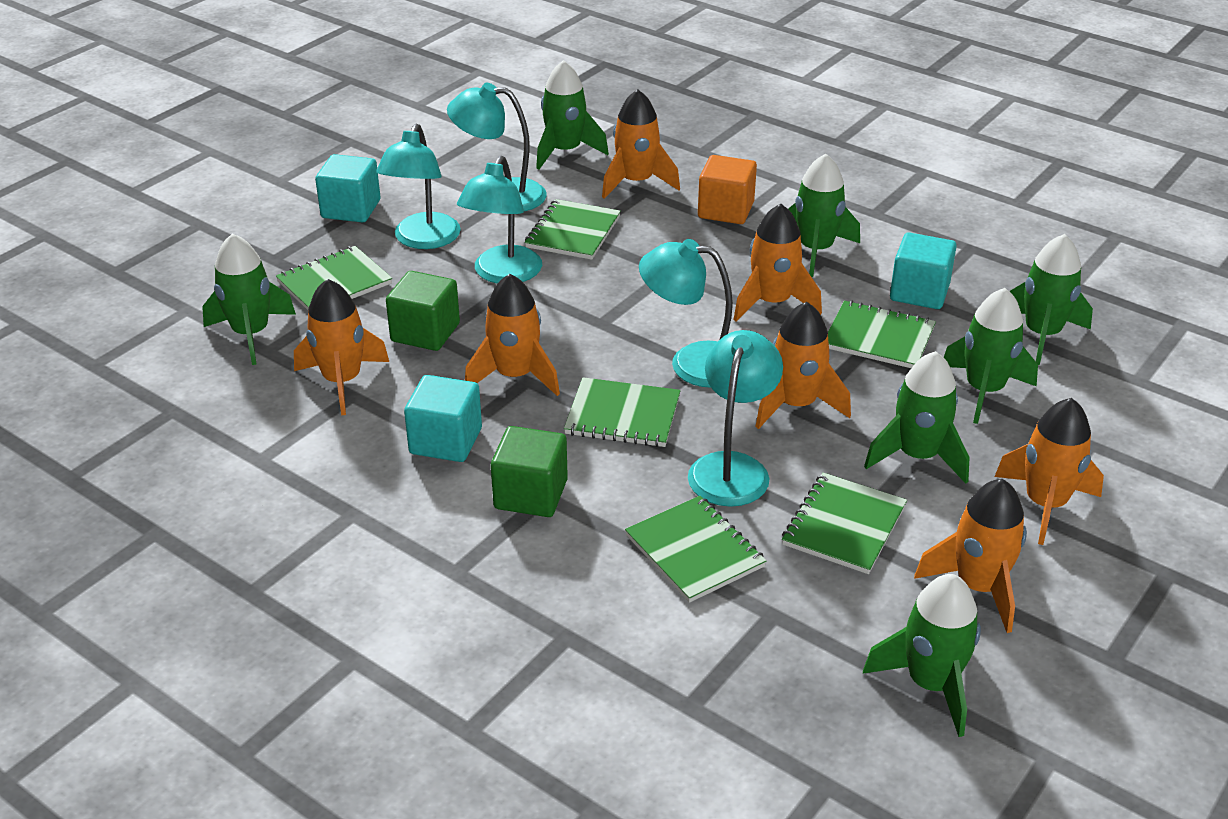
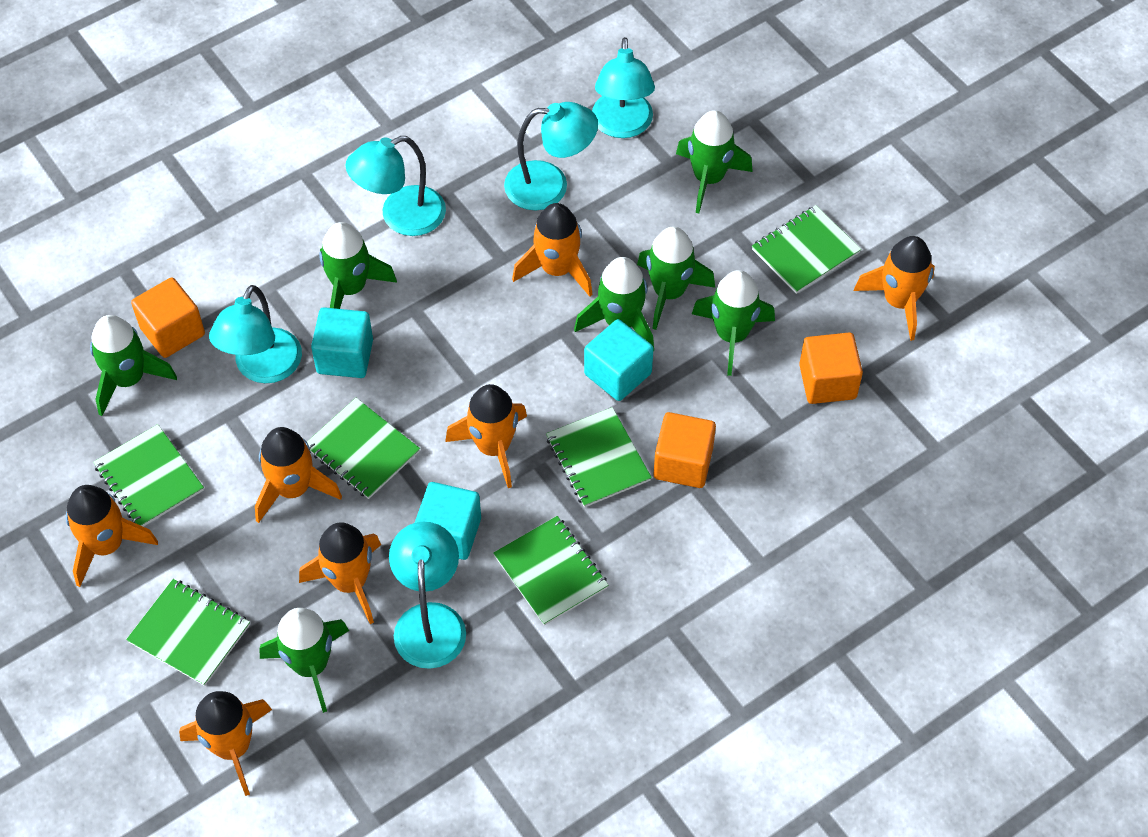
green cube: [386,271,460,351] [491,426,568,517] = 2 -> none = 0
orange cube: [698,155,757,224] = 1 -> [131,277,205,358] [654,412,716,488] [799,333,863,404] = 3

